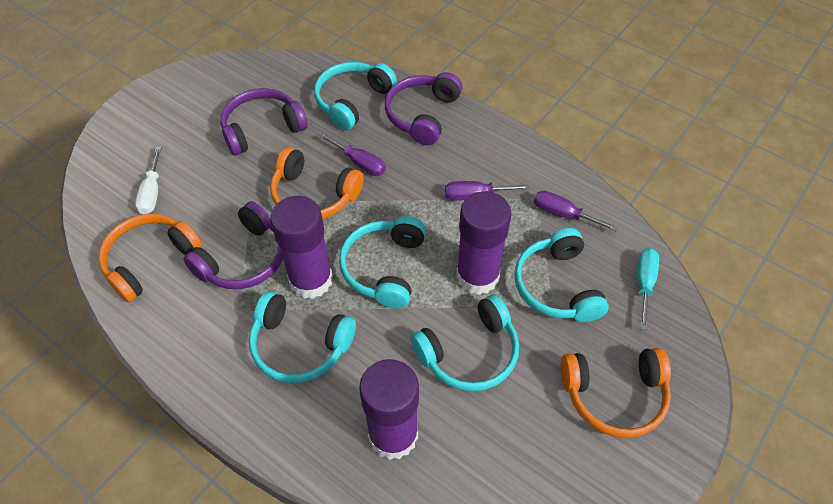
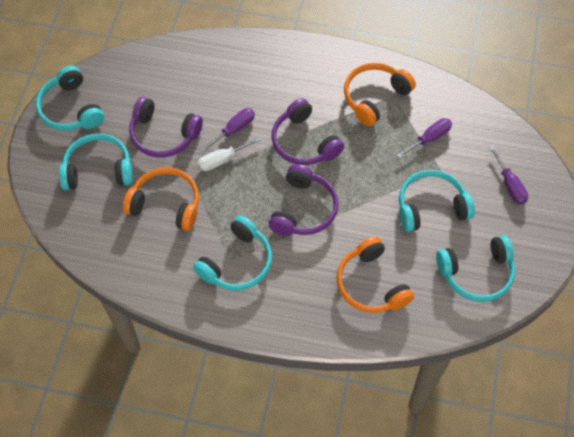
purple glue stick: [270,196,333,299] [359,359,419,460] [456,191,511,295] = 3 -> none = 0
turquoise screwdriver: [638,248,659,330] = 1 -> none = 0

